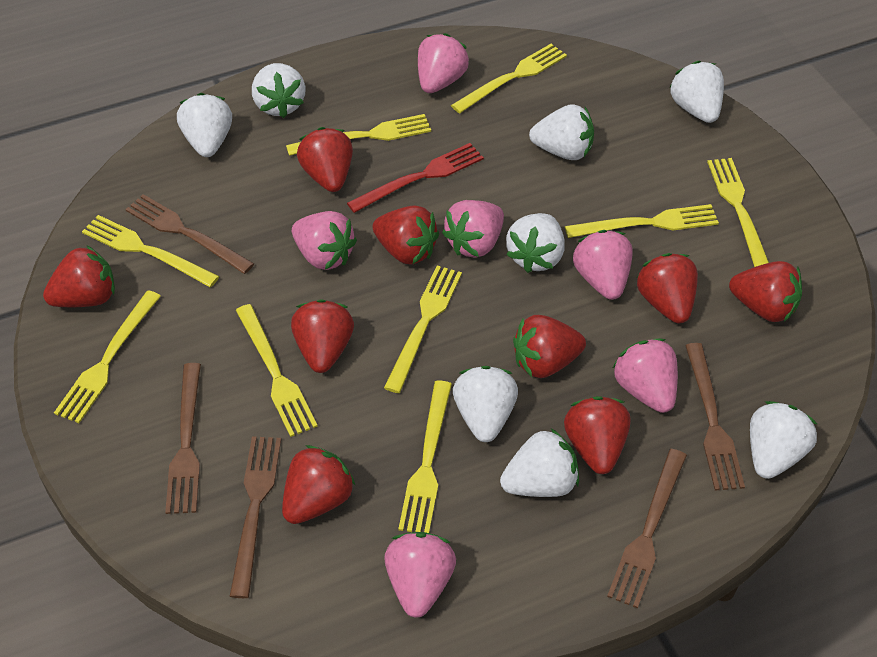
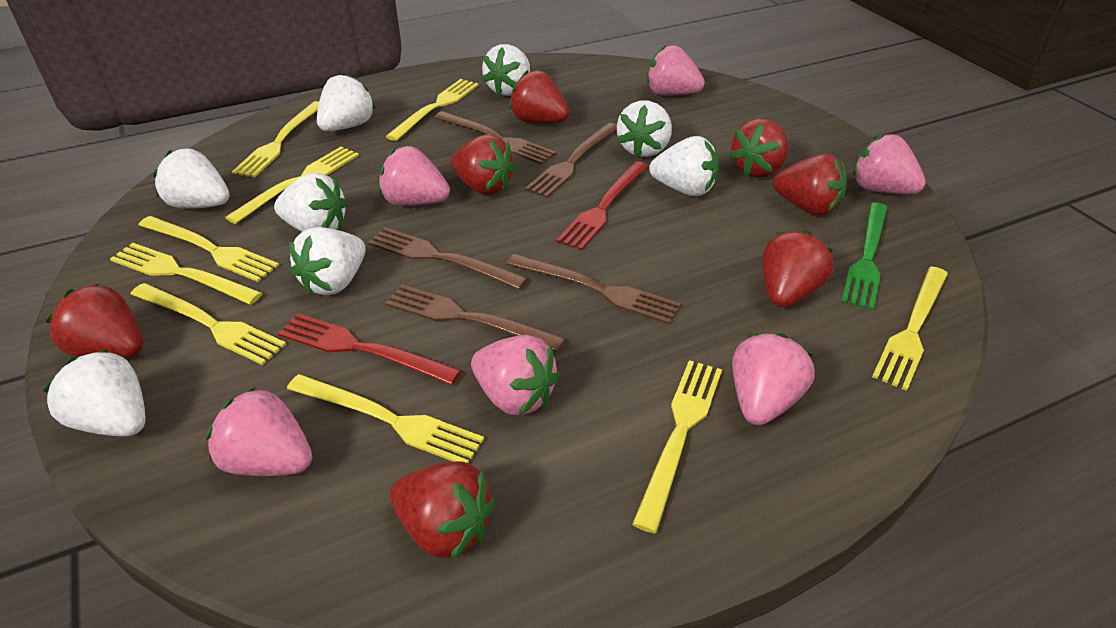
green fork: none = 0 -> [841,202,888,310] = 1
red fork: [347,143,484,213] = 1 -> [278,313,461,385] [556,161,648,251] = 2
red strawberry: [43,245,115,307] [282,445,356,524] [291,299,354,373] [297,127,353,192] [372,206,439,265] [513,315,586,378] [564,396,631,474] [637,253,698,323] [729,261,802,322] = 9 -> [46,283,143,358] [390,462,495,560] [450,134,516,195] [509,70,569,123] [729,118,789,177] [762,230,834,307] [773,154,847,216] = 7

